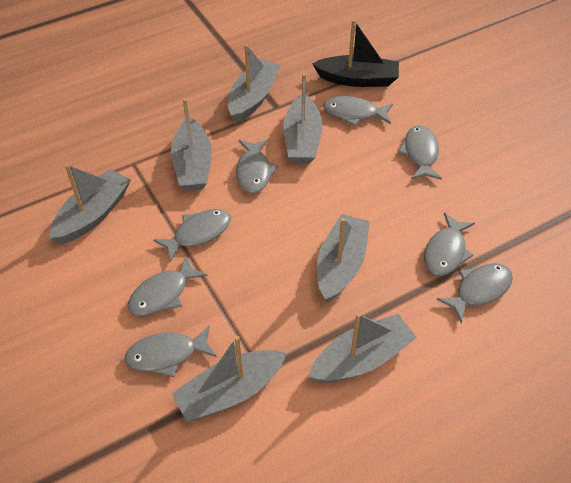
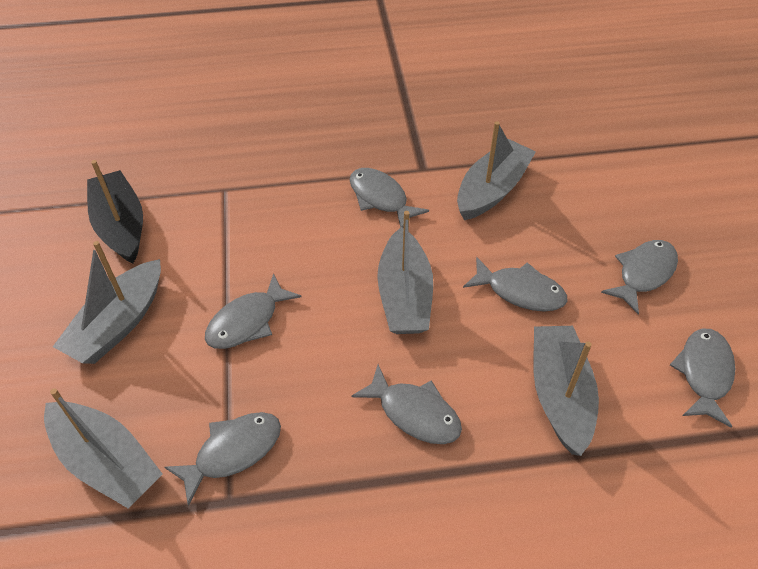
grey boat: [50,164,131,244] [171,98,211,191] [172,336,286,422] [228,44,281,123] [283,73,323,163] [309,313,417,383] [317,214,370,302] = 7 -> [44,388,163,508] [53,241,161,364] [377,211,433,334] [457,121,536,220] [533,326,599,456] = 5
grey fish: [124,325,217,377] [128,256,208,316] [153,209,231,262] [236,139,278,193] [323,96,393,126] [398,125,442,180] [424,212,475,276] [436,263,513,324] = 8 -> [164,412,281,506] [205,273,301,349] [350,168,429,228] [351,364,462,444] [463,257,567,312] [601,240,678,314] [670,329,735,427] = 7

